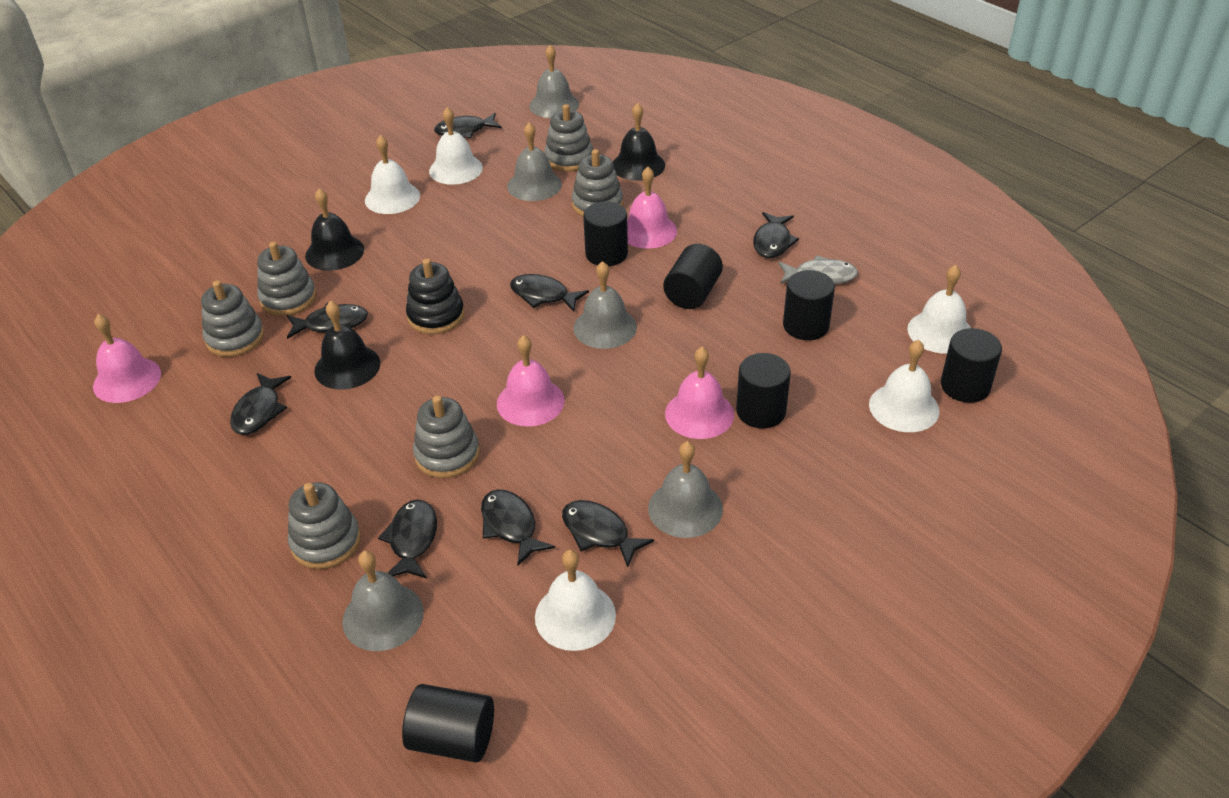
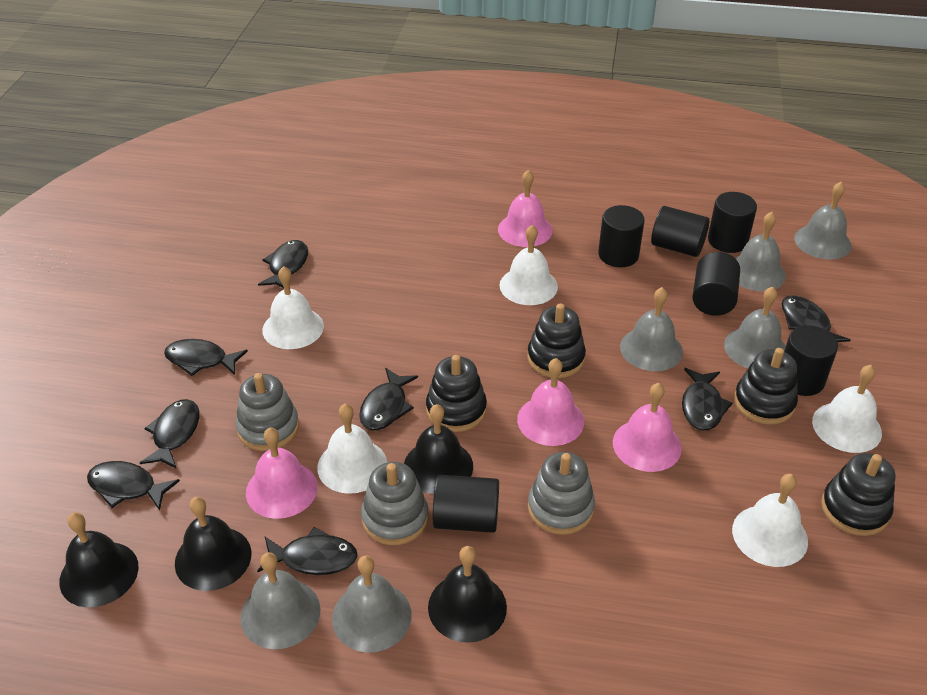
black bell: [305,188,364,271] [314,301,380,390] [613,103,665,181] = 3 -> [59,512,139,607] [175,497,251,591] [404,404,473,494] [428,546,507,643] = 4
black stacking toy: [406,258,465,334] = 1 -> [426,355,487,432] [527,304,586,378] [734,348,798,425] [821,453,896,536] = 4
grey bell: [342,551,424,651] [507,123,562,201] [529,45,579,118] [573,261,637,349] [648,441,723,538] = 5 -> [241,552,320,649] [332,555,412,653] [620,287,683,371] [724,286,786,368] [735,212,786,291] [794,182,852,259] = 6
grey fish: [778,255,858,284] = 1 -> none = 0
grey stacking toy: [201,280,264,357] [257,242,316,316] [288,482,361,569] [413,396,480,478] [544,104,593,171] [572,149,623,217] = 6 -> [235,373,299,451] [361,462,429,545] [528,452,595,535] = 3

